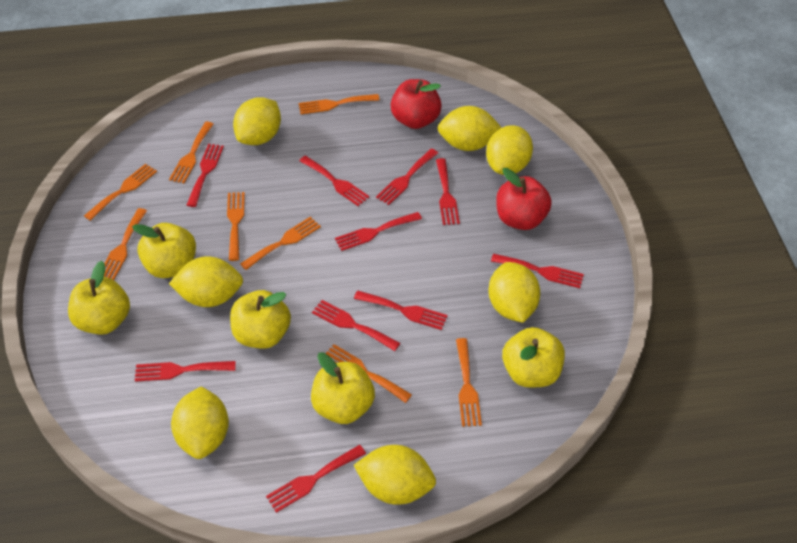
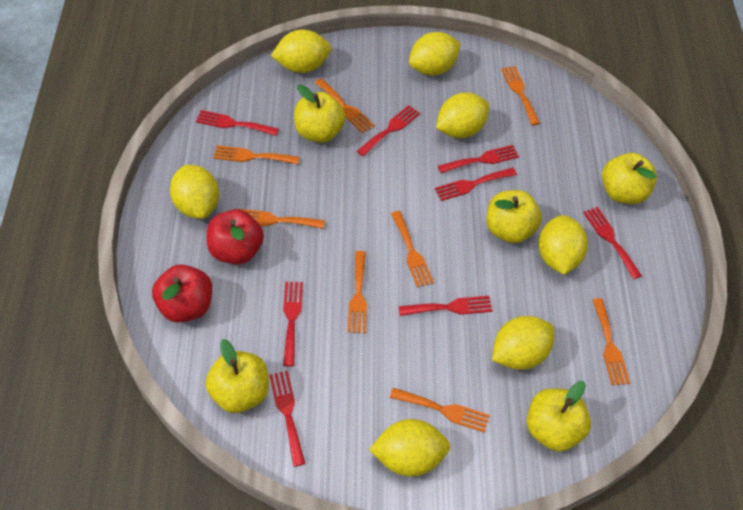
red fork: [135,361,236,382] [187,144,224,207] [266,445,366,513] [299,156,369,206] [312,300,400,351] [335,212,422,251] [354,291,448,330] [376,149,438,205] [436,158,460,225] [491,254,584,288] = 10 -> [196,110,279,136] [269,371,305,467] [283,282,303,367] [357,105,420,156] [398,296,493,316] [435,168,517,201] [438,145,519,173] [583,207,642,279] = 8

